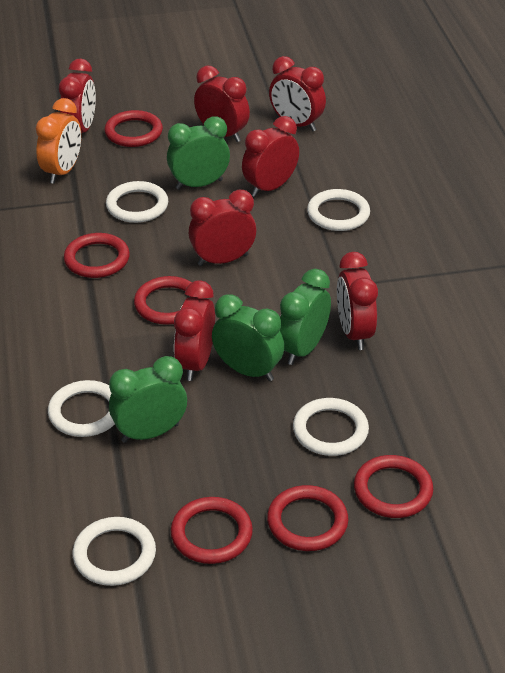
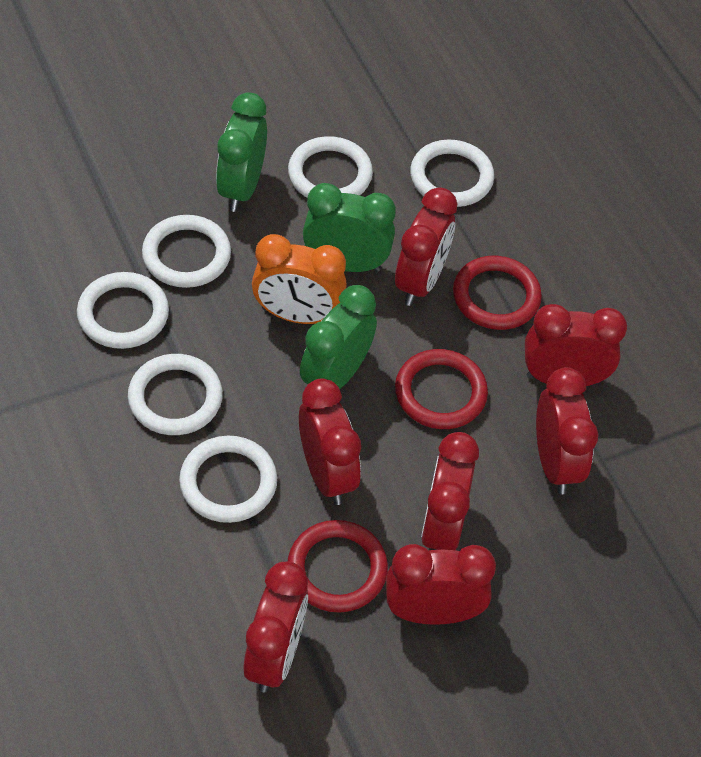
green clock: [109,356,187,443] [167,116,230,190] [212,294,284,381] [280,269,331,365] = 4 -> [216,92,267,212] [300,285,377,389] [303,183,396,272] = 3
red ring: [64,233,130,278] [104,110,163,147] [134,276,199,325] [171,497,253,564] [267,485,348,551] [354,455,433,518] = 6 -> [288,520,388,613] [395,349,488,429] [453,256,542,330] = 3
white ring: [48,380,115,437] [73,517,156,586] [106,181,168,223] [293,398,369,456] [307,189,370,231] = 5 -> [77,272,169,349] [128,354,223,435] [142,215,231,288] [179,436,277,523] [288,136,373,198] [410,140,494,207] = 6

